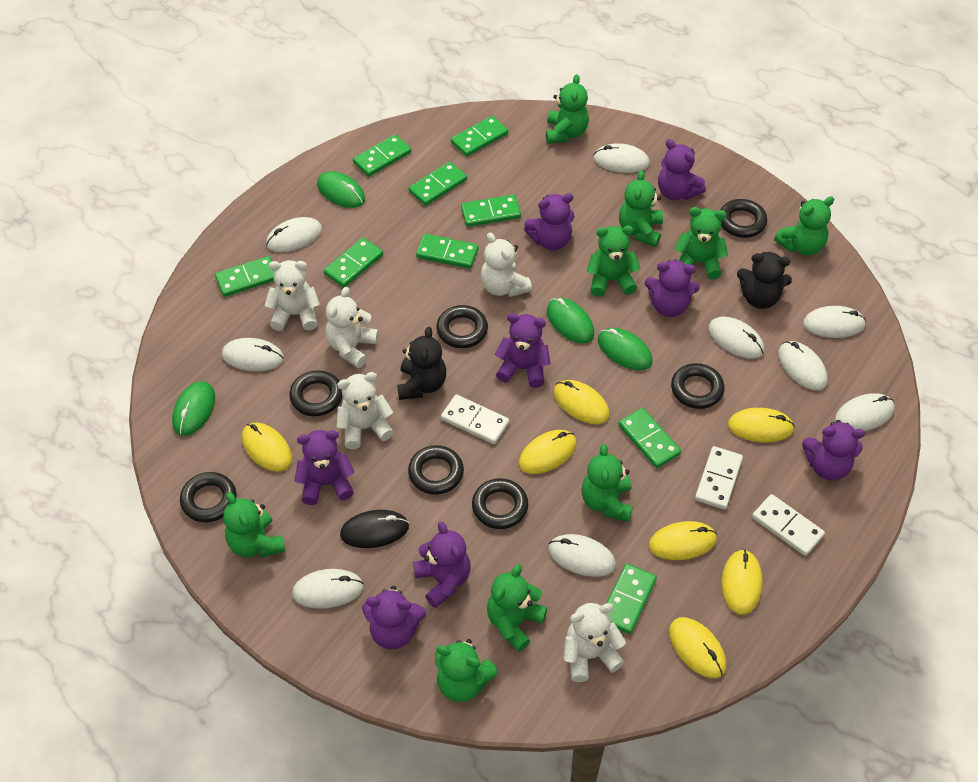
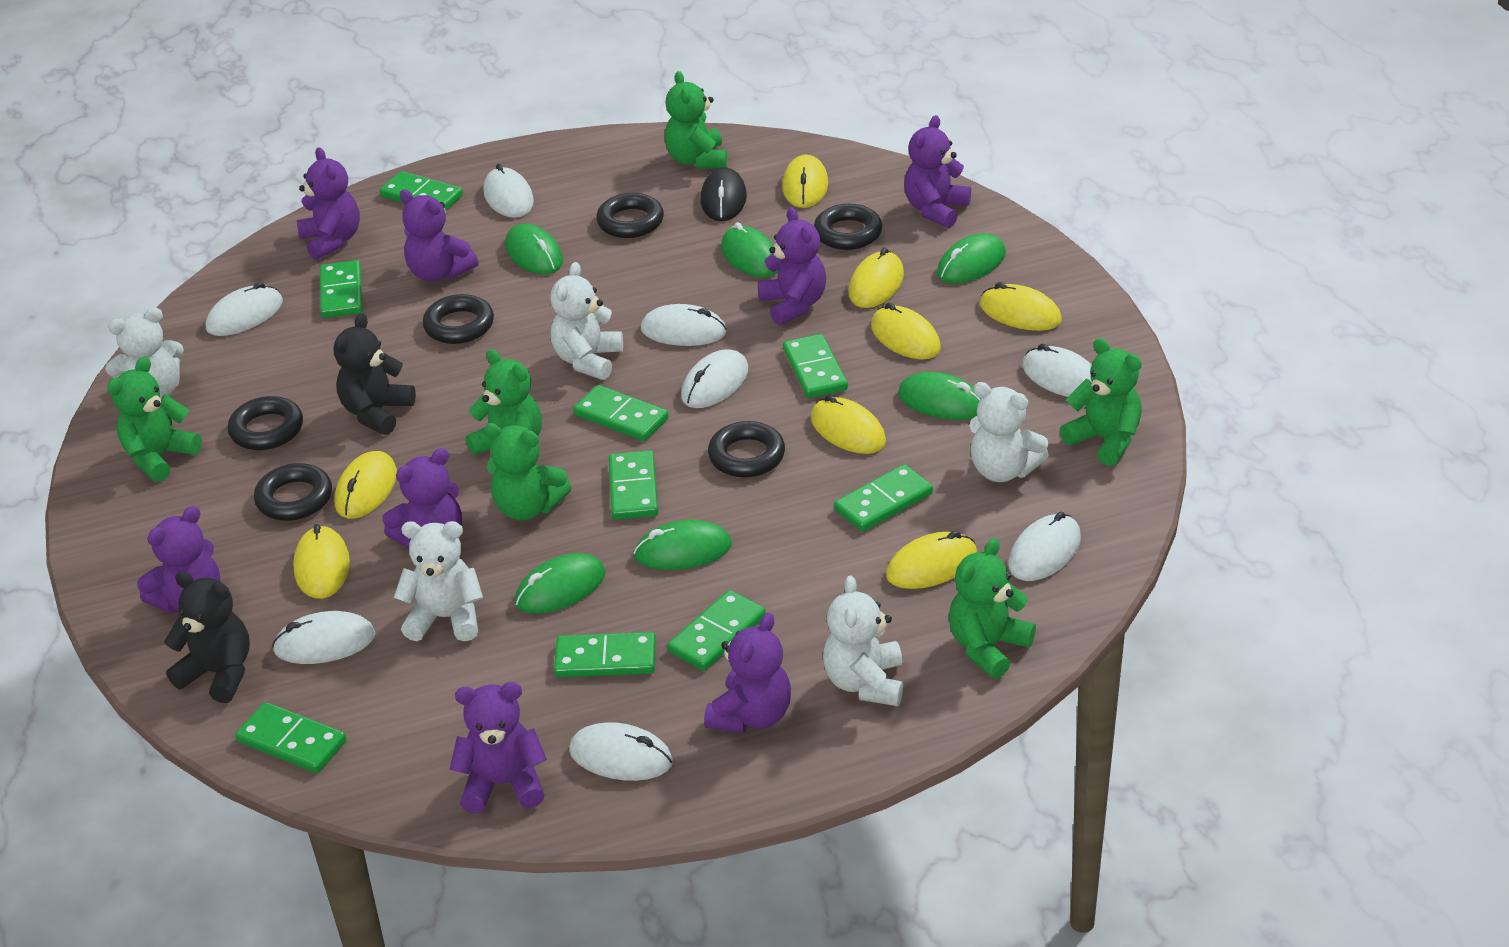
black ring: [180,472,236,523] [289,370,342,416] [408,445,464,495] [436,305,488,348] [472,478,528,529] [671,363,725,409] [720,199,767,238] = 7 -> [228,396,303,450] [254,463,332,521] [423,294,494,344] [596,193,664,238] [708,421,785,477] [814,204,882,250] = 6
green mouse: [172,381,215,436] [317,171,365,208] [547,298,594,343] [598,328,652,370] = 4 -> [505,223,563,274] [515,553,606,614] [634,520,732,570] [721,222,778,277] [898,372,980,420] [937,233,1006,284] = 6
green teddy bear: [223,492,286,558] [435,639,497,702] [487,564,547,652] [546,74,589,144] [581,444,633,522] [587,226,641,297] [619,170,663,247] [675,207,728,280] [774,196,834,256] = 9 -> [107,357,202,482] [466,349,542,455] [484,423,572,520] [665,71,727,169] [949,538,1036,679] [1060,338,1142,466] = 6
white domino: [441,394,510,444] [695,446,743,510] [752,494,825,556] = 3 -> none = 0
white mouse: [222,338,284,371] [266,217,322,252] [292,569,364,609] [548,534,616,577] [593,143,650,173] [708,317,764,359] [778,341,828,390] [803,306,866,338] [835,393,894,431] = 9 -> [206,282,283,336] [272,611,376,664] [484,164,534,218] [569,722,673,781] [641,304,727,346] [681,349,748,408] [1008,512,1081,581] [1022,344,1092,397] = 8
yellow mouse: [242,423,292,472] [519,430,577,474] [553,380,609,424] [649,521,717,560] [669,617,726,678] [722,549,763,615] [728,408,795,442] = 7 -> [293,524,350,599] [335,451,397,519] [782,155,828,208] [811,395,886,454] [848,248,904,308] [871,303,941,359] [886,531,977,589] [980,282,1062,331] = 8

